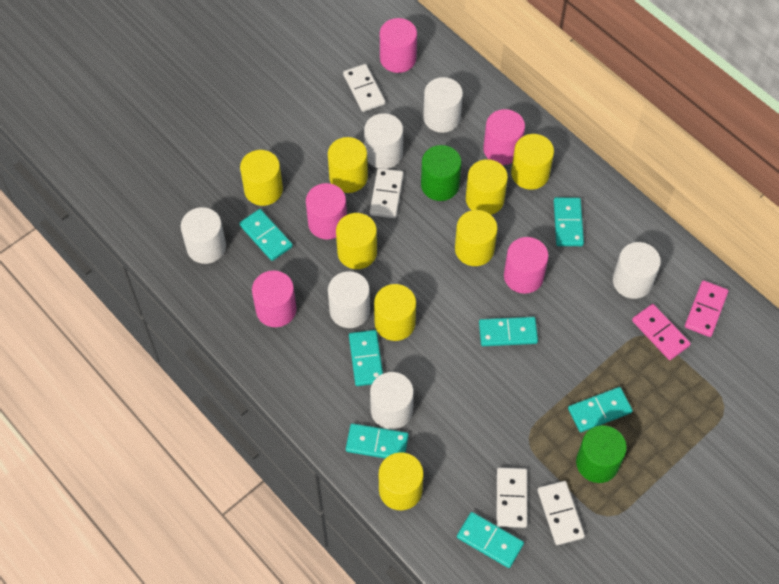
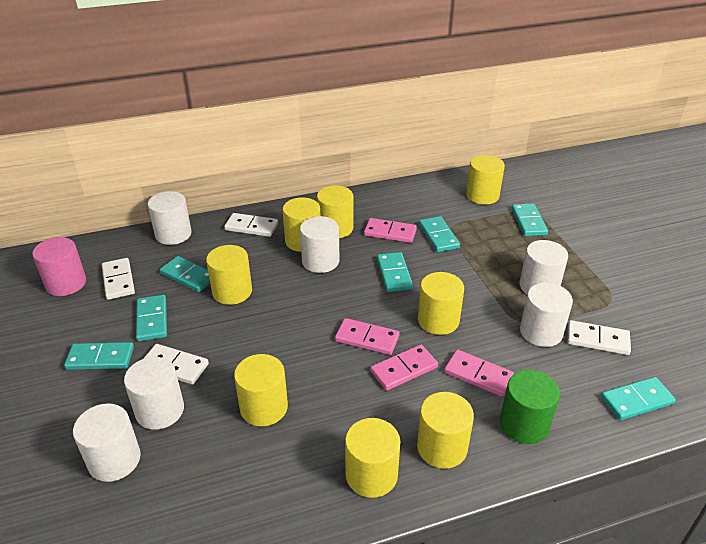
green cylinder: [421,145,462,201] [576,425,627,483] = 2 -> [500,370,560,444] = 1
pink cylinder: [252,270,297,327] [306,183,347,240] [380,18,417,73] [483,109,525,165] [504,237,549,294] = 5 -> [32,237,86,296] = 1
pink domino: [632,304,691,360] [685,280,728,337] = 2 -> [335,318,400,355] [364,218,417,243] [370,345,438,391] [444,349,514,397] = 4

